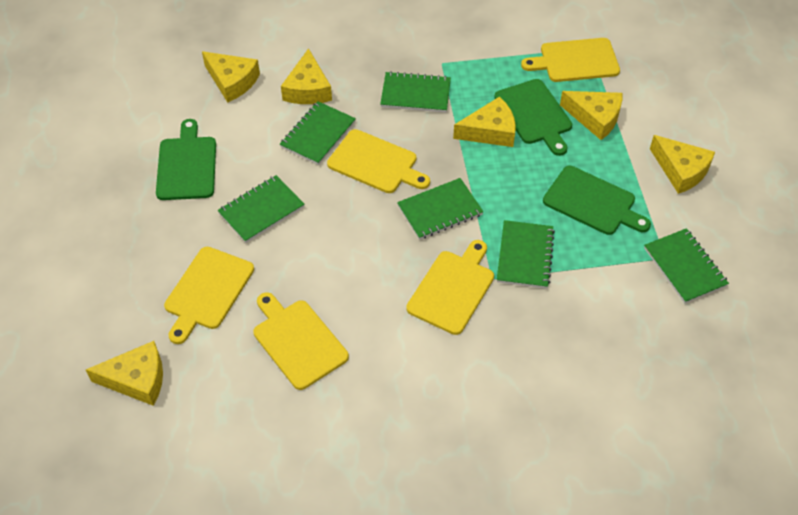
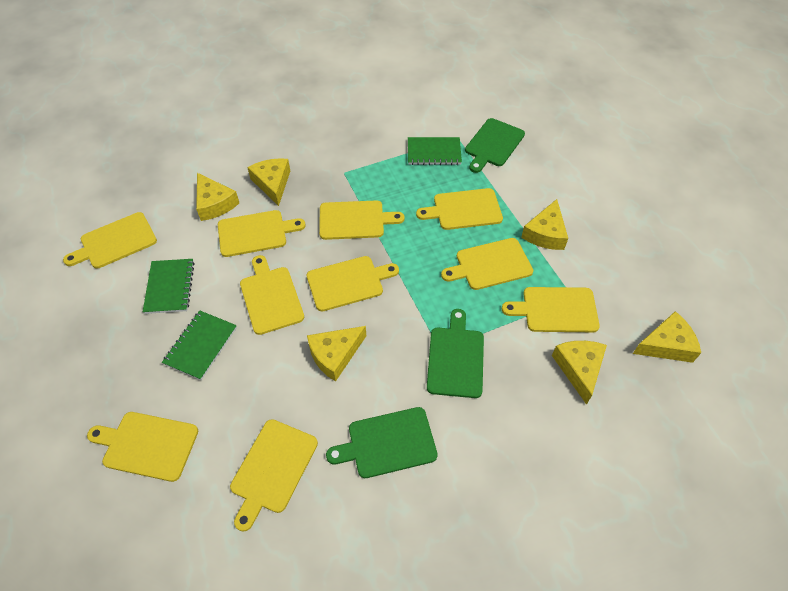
green notebook: [217,175,304,243] [280,101,356,165] [380,71,451,113] [397,178,483,240] [497,220,555,289] [644,228,729,303] = 6 -> [143,259,195,314] [162,311,237,380] [408,137,462,165] = 3
yellow cutting board: [164,247,254,344] [253,292,349,390] [327,129,430,193] [406,240,494,335] [521,38,620,82] = 5 -> [63,212,157,269] [87,412,198,482] [218,210,305,257] [230,419,318,532] [240,255,304,335] [307,256,399,311] [319,200,404,240] [416,188,503,230] [441,238,533,290] [502,287,600,332] = 10

